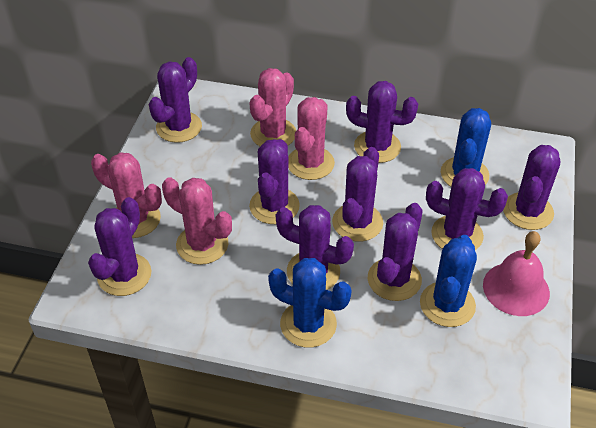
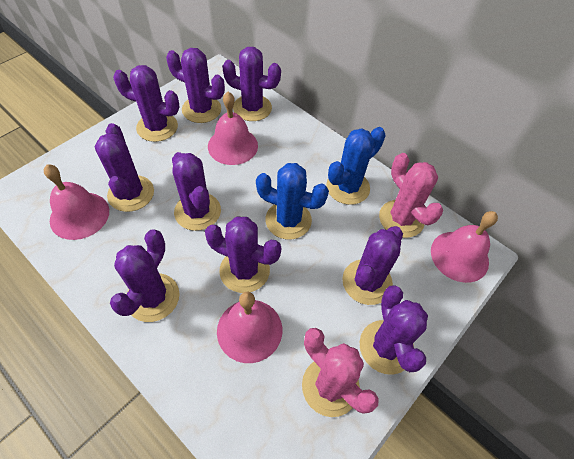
blue cactus: [268,258,352,348] [420,235,477,327] [441,108,491,186] = 3 -> [256,163,329,240] [326,127,386,205] = 2
pink bell: [483,231,550,316] = 1 -> [44,165,109,240] [208,92,258,165] [217,292,282,363] [431,211,498,283] = 4
pink cactus: [91,152,162,238] [162,177,232,265] [249,68,296,146] [288,97,335,180] = 4 -> [302,328,379,417] [379,153,443,238] = 2

